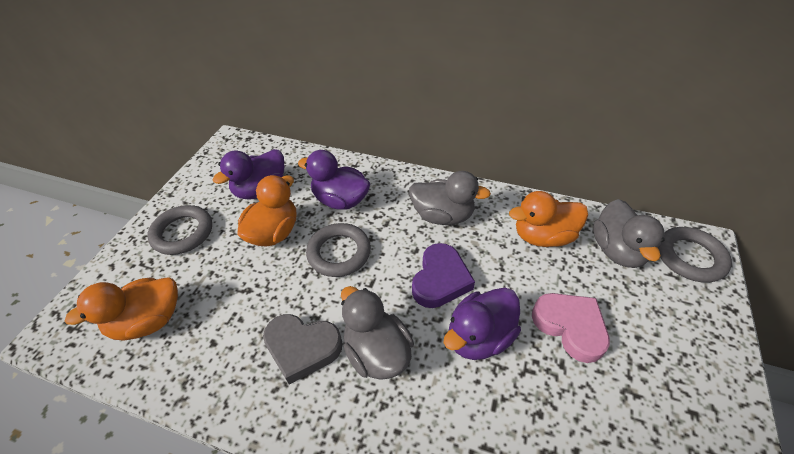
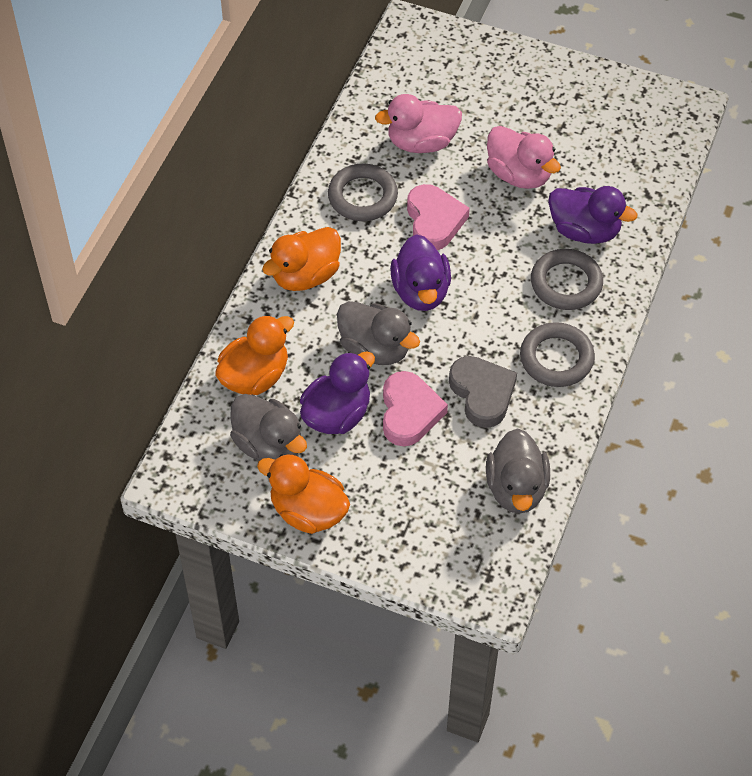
pink duck: none = 0 -> [375,94,462,153] [487,126,561,189] = 2
pink heart: [532,293,610,363] = 1 -> [383,371,448,446] [407,184,470,250] = 2
purple heart: [412,243,475,308] = 1 -> none = 0

